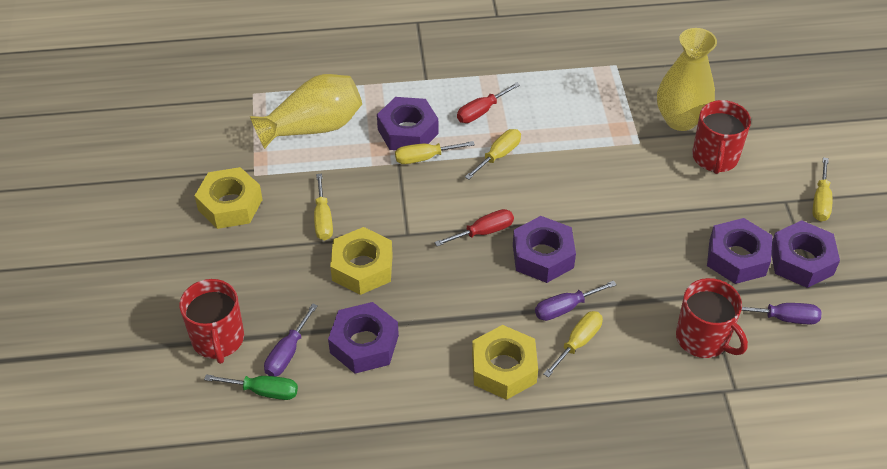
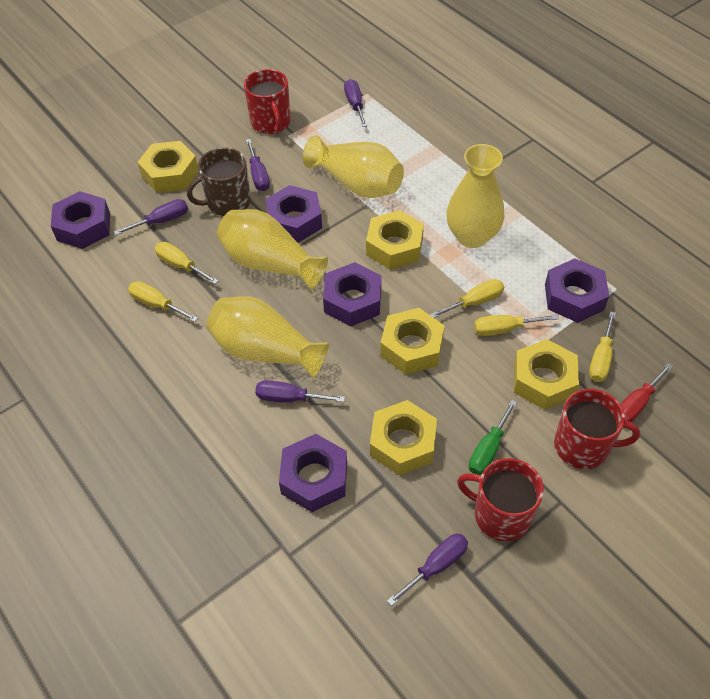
brown mug: none = 0 -> [187,147,251,216] = 1
purple screwdriver: [264,303,318,377] [535,280,617,321] [741,303,821,324] = 3 -> [114,199,188,235] [246,139,270,191] [255,380,345,403] [344,79,367,127] [387,534,468,606] = 5
red screwdriver: [434,209,514,246] [457,82,520,123] = 2 -> [620,363,673,422] = 1
yellow nut: [195,167,263,229] [330,227,393,295] [472,325,538,400] = 3 -> [138,141,199,193] [366,210,424,270] [370,400,437,475] [380,308,445,375] [514,339,579,410] = 5
yellow vase: [250,74,362,149] [657,28,717,131] = 2 -> [206,296,329,379] [217,209,328,290] [303,135,404,198] [446,144,504,248] = 4

